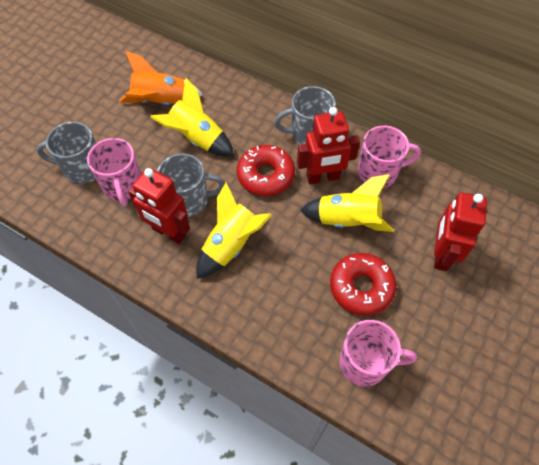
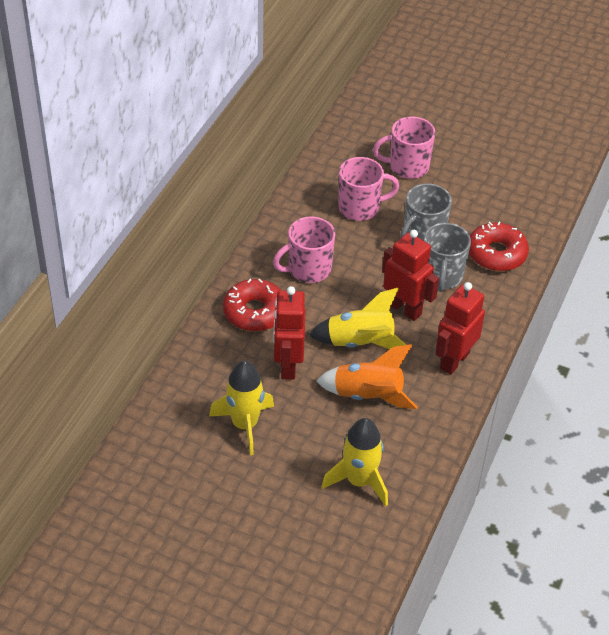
grey mug: [37,122,96,184] [157,154,225,217] [274,86,336,145] = 3 -> [400,184,452,241] [424,223,471,292] = 2

